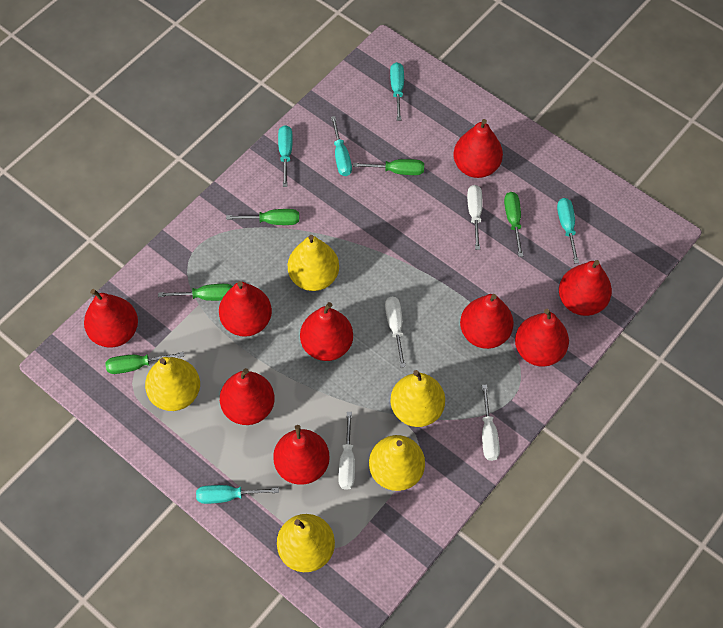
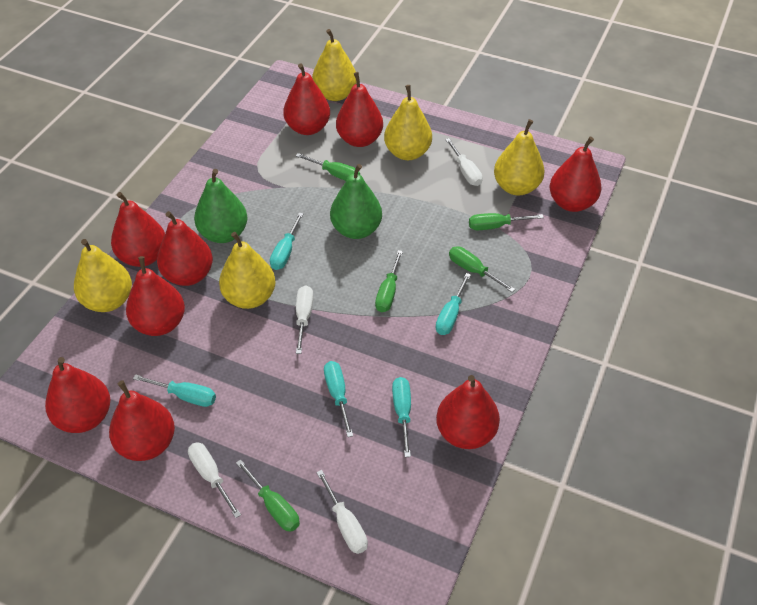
green pear: none = 0 -> [194,169,248,243] [330,164,382,239] = 2

